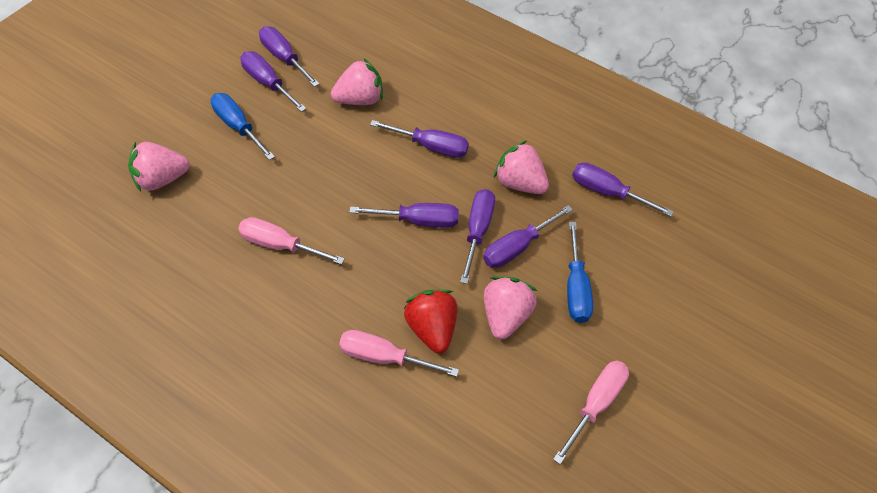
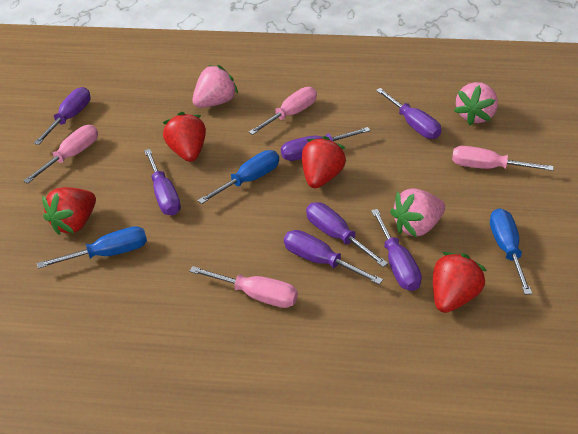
blue screwdriver: [210,93,275,160] [567,222,593,323] = 2 -> [37,226,147,269] [198,150,279,204] [490,208,532,295] = 3
pink screwdriver: [238,217,345,265] [339,330,459,377] [553,360,629,464] = 3 -> [23,125,98,184] [189,266,298,308] [249,87,317,135] [452,146,554,171] = 4
pink strawberry: [128,142,190,192] [331,59,383,105] [484,276,537,339] [494,141,549,194] = 4 -> [192,65,238,108] [390,188,445,238] [454,82,498,125] = 3
red strawberry: [404,289,457,353] = 1 -> [42,187,96,235] [163,112,206,162] [302,136,346,188] [433,252,487,313] = 4

